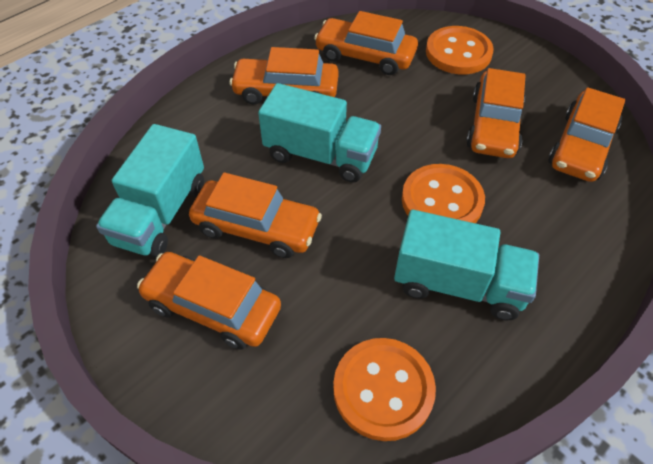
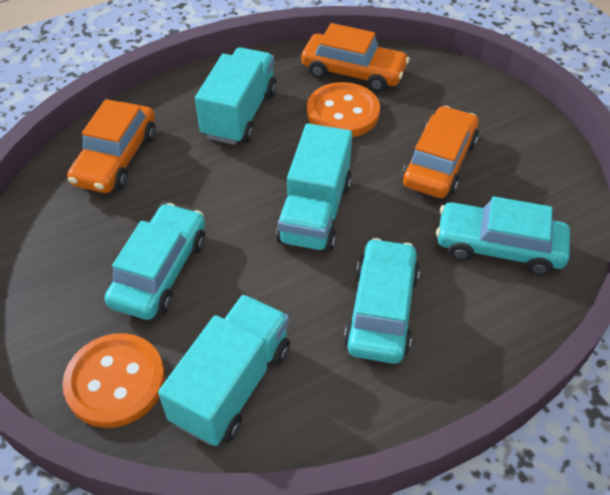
orange button: [333,338,436,441] [402,164,485,223] [426,26,494,74] = 3 -> [63,333,165,428] [307,82,380,137] = 2
orange car: [137,252,281,350] [189,172,322,258] [230,47,339,104] [314,11,418,75] [466,68,525,158] [549,87,625,182] = 6 -> [67,99,156,193] [301,23,410,92] [402,106,479,198] = 3
turquoise car: none = 0 -> [105,203,205,320] [344,238,420,364] [436,196,570,276] = 3

